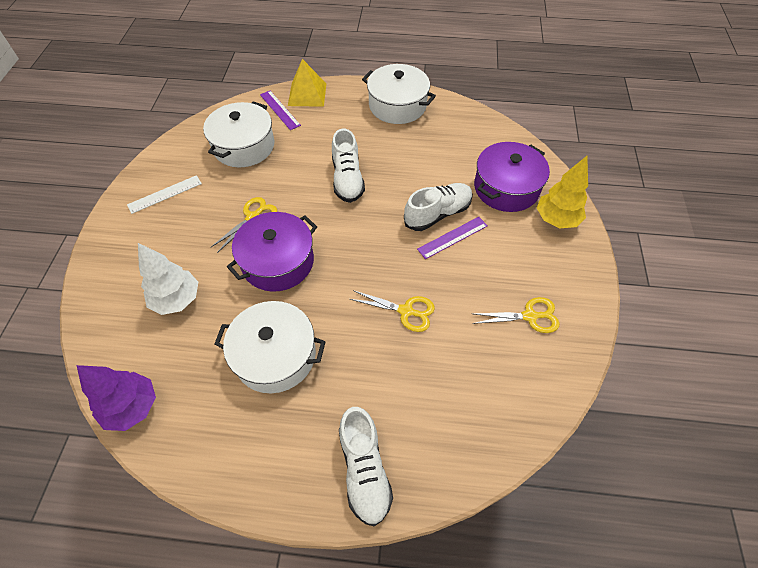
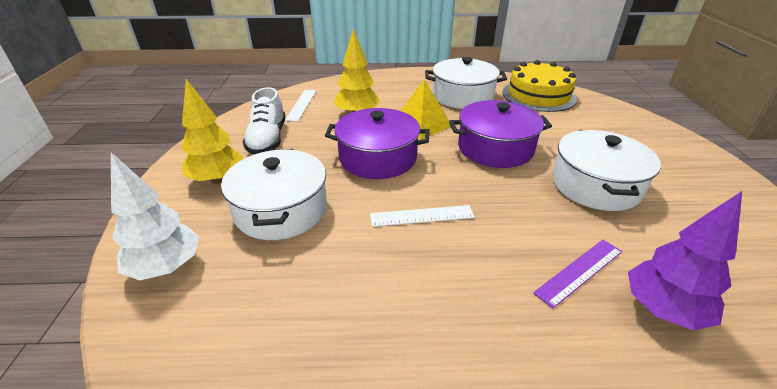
purple ruler: [260,91,301,130] [417,217,488,259] = 2 -> [533,240,622,309] = 1
white ruler: [127,175,202,214] = 1 -> [285,90,316,122] [370,205,475,227] = 2
white shoe: [332,128,365,203] [339,407,393,526] [404,183,473,231] = 3 -> [243,87,286,154] = 1
yellow cake: none = 0 -> [502,60,577,112] = 1
yellow scissors: [210,197,277,253] [350,290,435,332] [473,297,560,333] = 3 -> none = 0
yellow tree: [537,156,588,228] = 1 -> [181,79,244,184] [334,29,380,112] = 2

